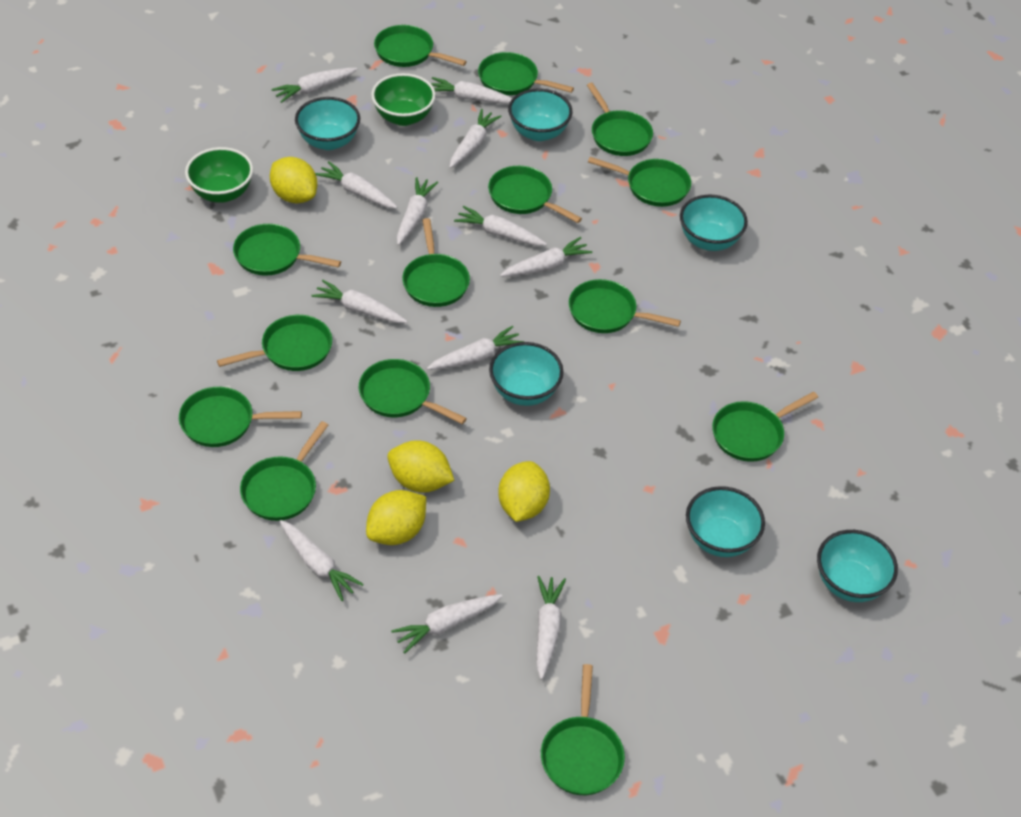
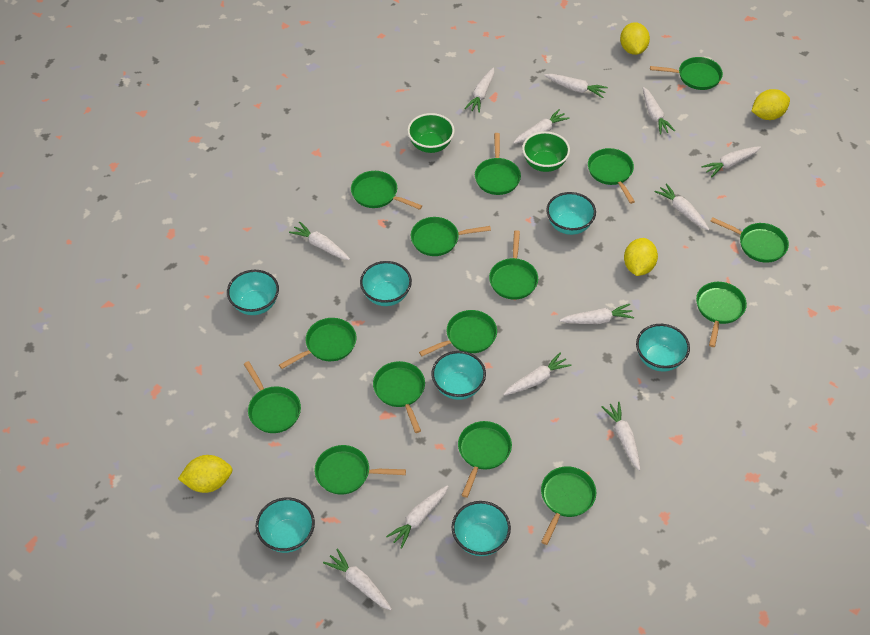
green pan: [179,387,302,447] [217,315,332,371] [233,224,341,276] [240,421,328,521] [359,359,467,424] [374,25,467,67] [402,218,470,307] [478,52,574,95] [488,166,582,223] [541,664,625,795] [569,279,681,333] [587,83,653,156] [588,157,691,207] [712,391,818,462] = 14 -> [244,361,301,433] [279,318,356,369] [314,445,406,495] [351,171,422,210] [373,361,425,433] [411,217,491,256] [419,310,497,356] [458,421,512,498] [475,133,521,195] [489,230,538,299] [541,467,596,545] [588,148,635,204] [650,57,723,90] [696,282,747,347] [710,217,789,263] = 15
turquoise bowl: [295,97,360,150] [489,342,564,406] [508,88,572,141] [680,195,748,251] [686,486,765,557] [817,530,898,602] = 6 -> [227,270,279,315] [256,497,315,553] [360,261,412,306] [431,351,486,400] [452,501,511,556] [546,192,596,235] [636,324,690,371] = 7

